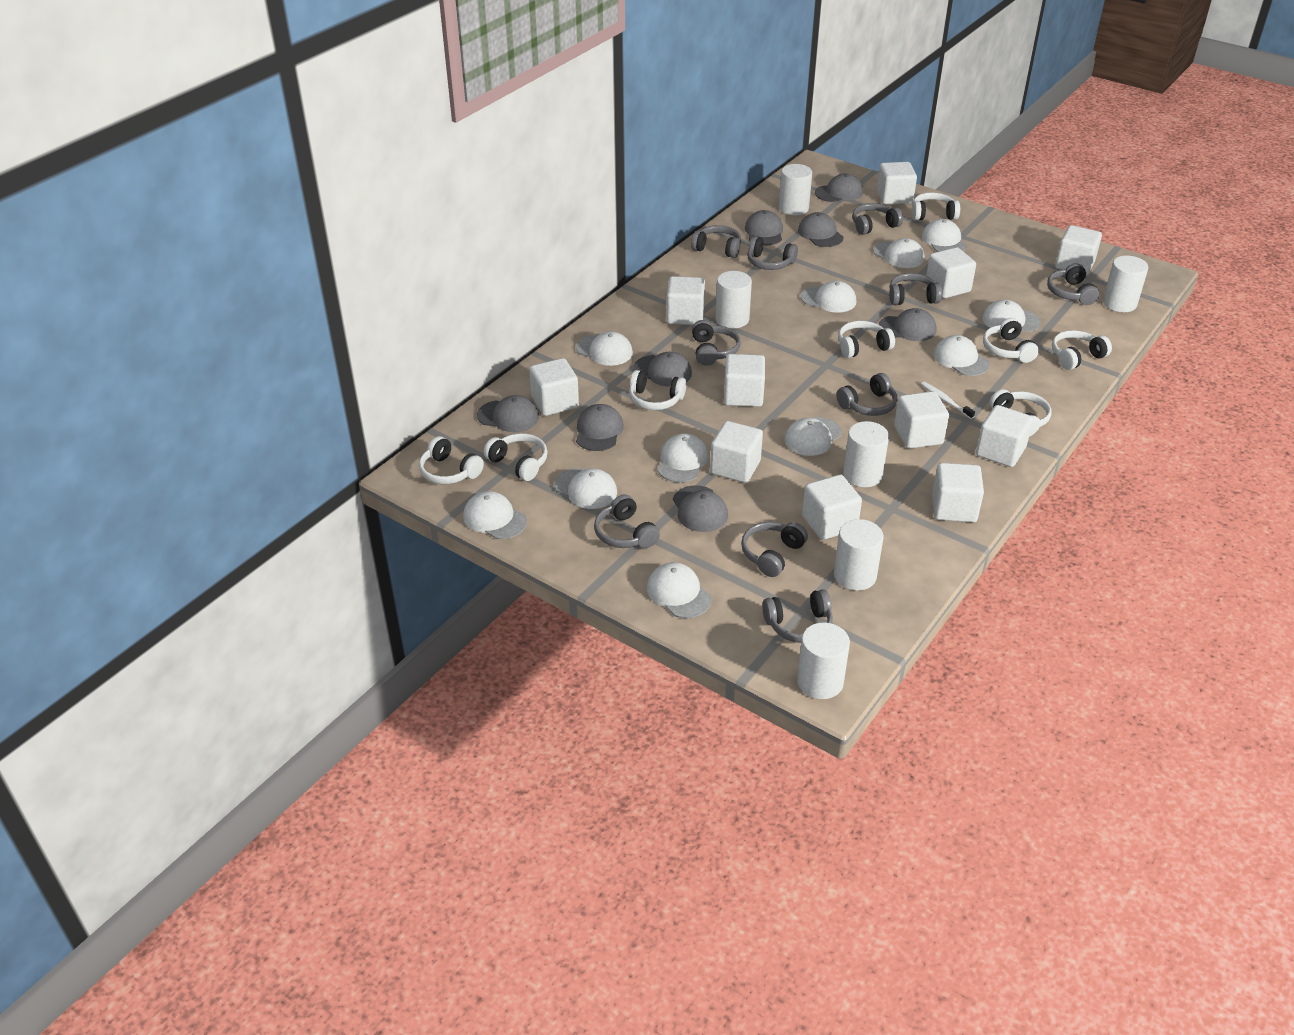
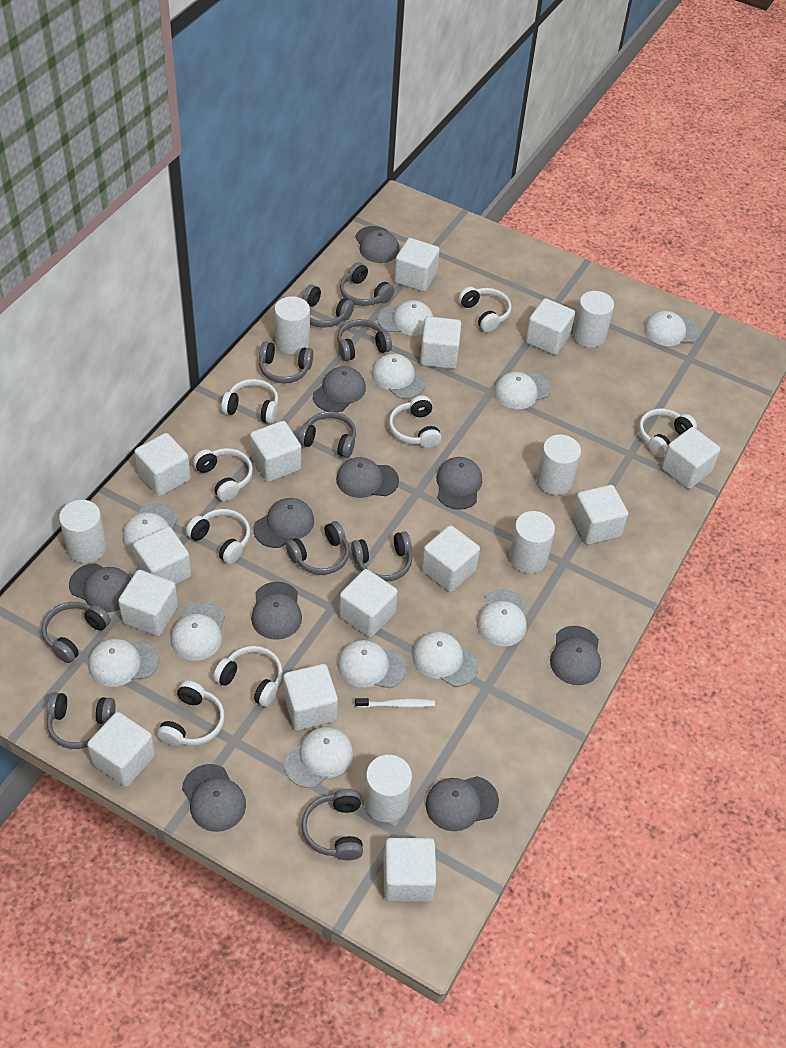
grey cap: [477,395,539,432] [576,404,623,451] [633,352,692,386] [673,485,728,532] [745,210,783,245] [798,212,843,247] [815,173,863,202] [879,308,936,341] = 8 -> [69,563,131,612] [182,764,246,832] [251,582,302,640] [253,498,314,548] [313,366,366,412] [336,457,399,498] [355,226,399,263] [425,776,499,831] [436,457,482,510] [550,626,601,685] = 10
white cube: [529,358,579,416] [666,276,705,325] [710,421,763,483] [724,354,765,407] [802,475,862,540] [877,162,917,205] [894,391,949,449] [926,247,976,298] [932,463,984,522] [976,405,1033,467] [1055,225,1102,275] = 11 -> [87,712,155,787] [118,570,178,636] [133,526,191,584] [134,433,191,496] [250,421,301,482] [283,664,338,731] [339,569,398,638] [383,838,436,902] [394,238,440,292] [420,316,461,369] [421,525,480,592] [525,298,575,355] [572,485,628,544] [661,427,721,489] = 14

